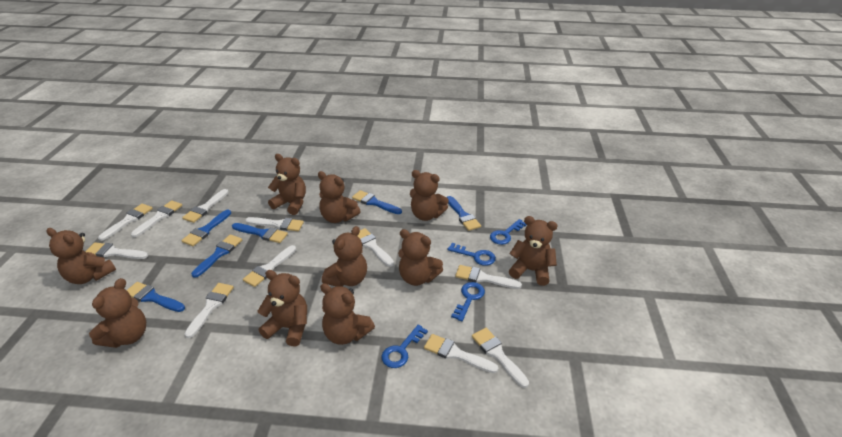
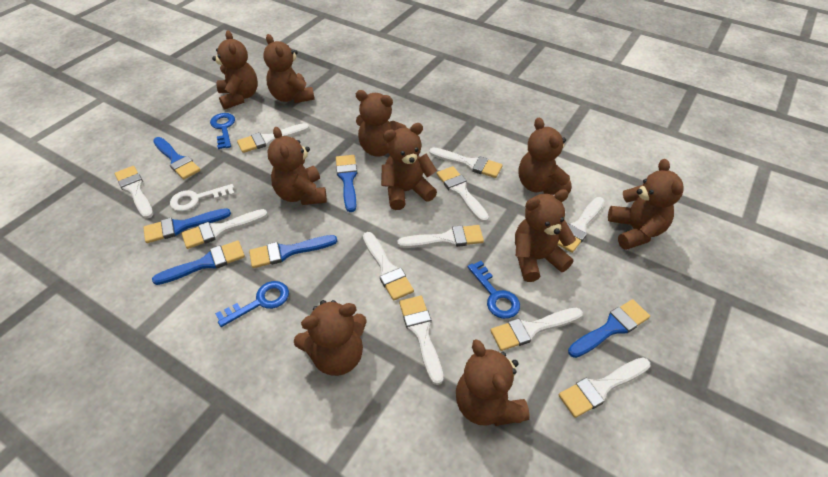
blue key: [381,325,428,368] [448,243,496,266] [451,282,485,321] [490,219,526,245] = 4 -> [210,113,235,149] [215,281,289,327] [468,261,520,319] = 3
white key: none = 0 -> [170,184,235,212] = 1

